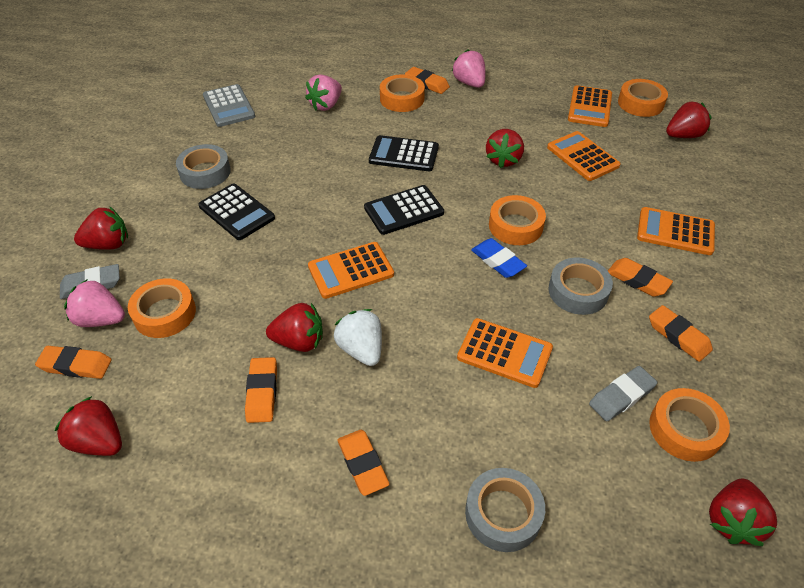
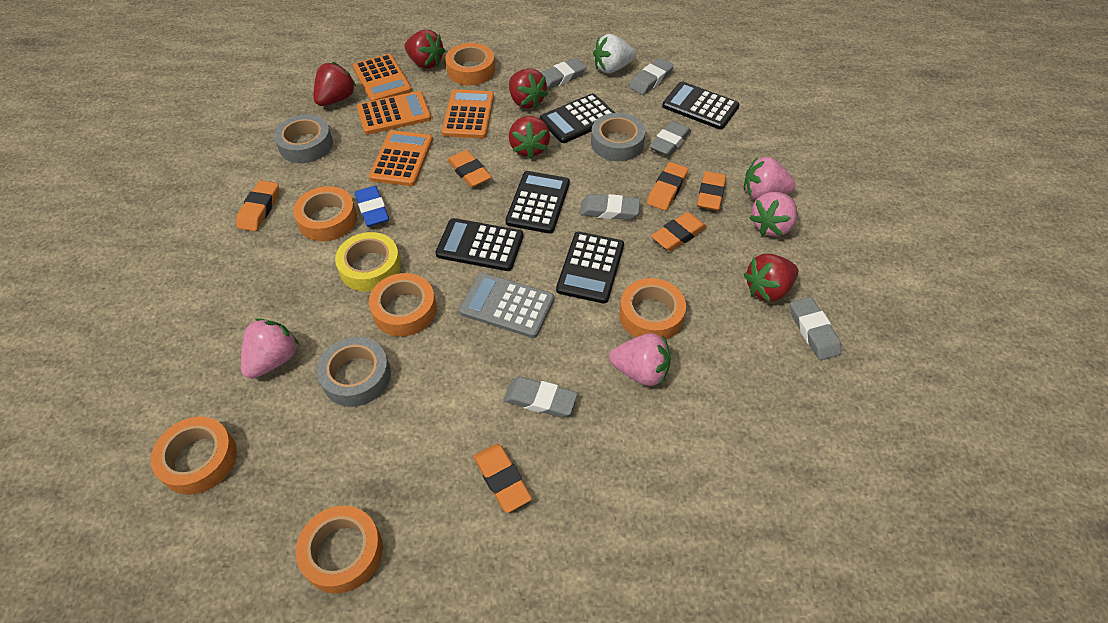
black calculator: [198,184,275,240] [364,185,444,235] [369,135,439,171] = 3 -> [435,218,523,271] [506,171,570,234] [540,93,615,143] [556,232,624,304] [662,82,740,130] = 5
grey eraser: [60,264,120,299] [589,366,657,422] = 2 -> [504,377,578,417] [541,58,586,90] [580,194,640,220] [629,58,674,95] [649,121,691,156] [790,297,842,360] = 6
orange calculator: [308,242,394,299] [457,318,553,388] [547,131,621,181] [568,85,612,127] [637,207,715,255] = 5 -> [353,54,412,101] [357,91,431,135] [369,130,433,186] [442,89,494,138] = 4
orange tape: [128,278,196,338] [380,74,425,112] [489,195,546,245] [618,79,668,117] [649,388,730,462] = 5 -> [151,417,237,495] [293,186,357,241] [296,505,383,594] [369,273,437,337] [445,43,495,86] [619,278,686,340] = 6
pink strawberry: [64,279,125,327] [305,75,342,111] [452,49,485,88] = 3 -> [241,318,299,379] [609,333,671,386] [744,157,796,200] [749,192,797,236] = 4
red strawberry: [55,396,122,456] [74,206,128,250] [266,303,323,352] [486,129,524,168] [666,101,712,138] [709,478,777,546] = 6 -> [314,62,356,106] [405,30,445,69] [509,68,548,109] [509,116,550,159] [744,254,798,302] = 5
yellow tape: none = 0 -> [335,232,401,292] = 1

